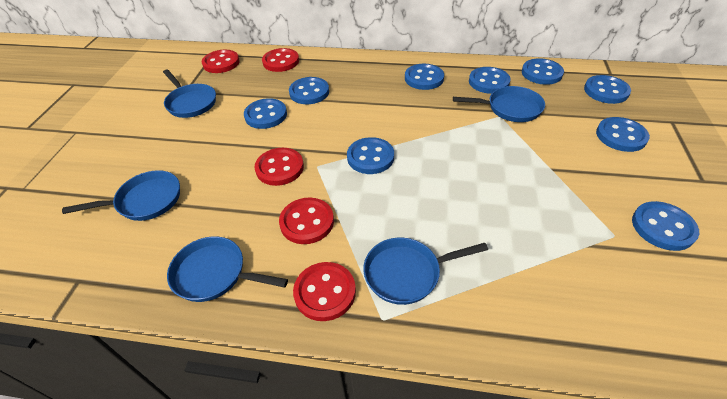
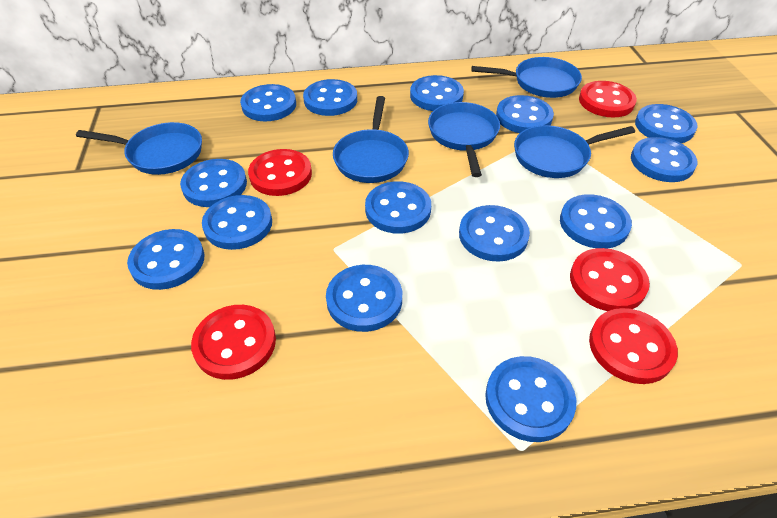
blue button: [244,98,287,129] [289,77,329,104] [347,137,394,174] [405,64,444,90] [469,67,511,94] [522,58,564,85] [584,75,631,104] [596,117,650,152] [632,201,699,251] = 9 -> [127,229,205,290] [180,159,247,207] [202,195,272,250] [240,84,296,121] [303,79,357,116] [326,265,402,332] [365,181,431,234] [410,75,464,111] [459,205,530,261] [485,356,576,442] [496,95,554,133] [560,194,632,249] [631,137,697,182] [635,104,698,143] = 14

